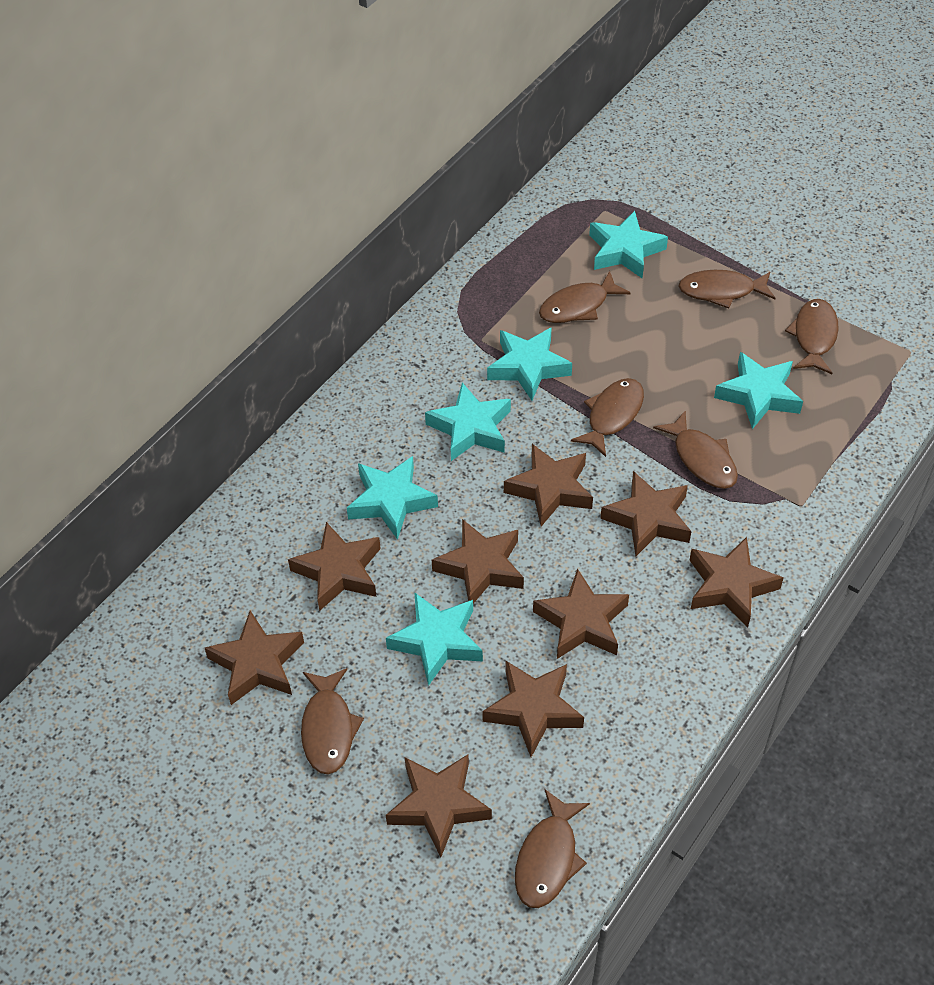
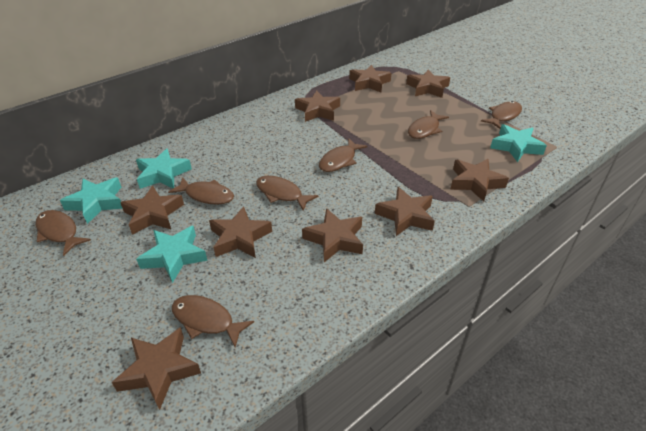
turquoise star: [347,456,438,540] [386,592,483,686] [425,382,511,461] [487,327,572,401] [589,211,668,278] [714,352,803,429] = 6 -> [60,178,123,224] [136,148,192,189] [136,226,208,283] [490,124,547,162] = 4

